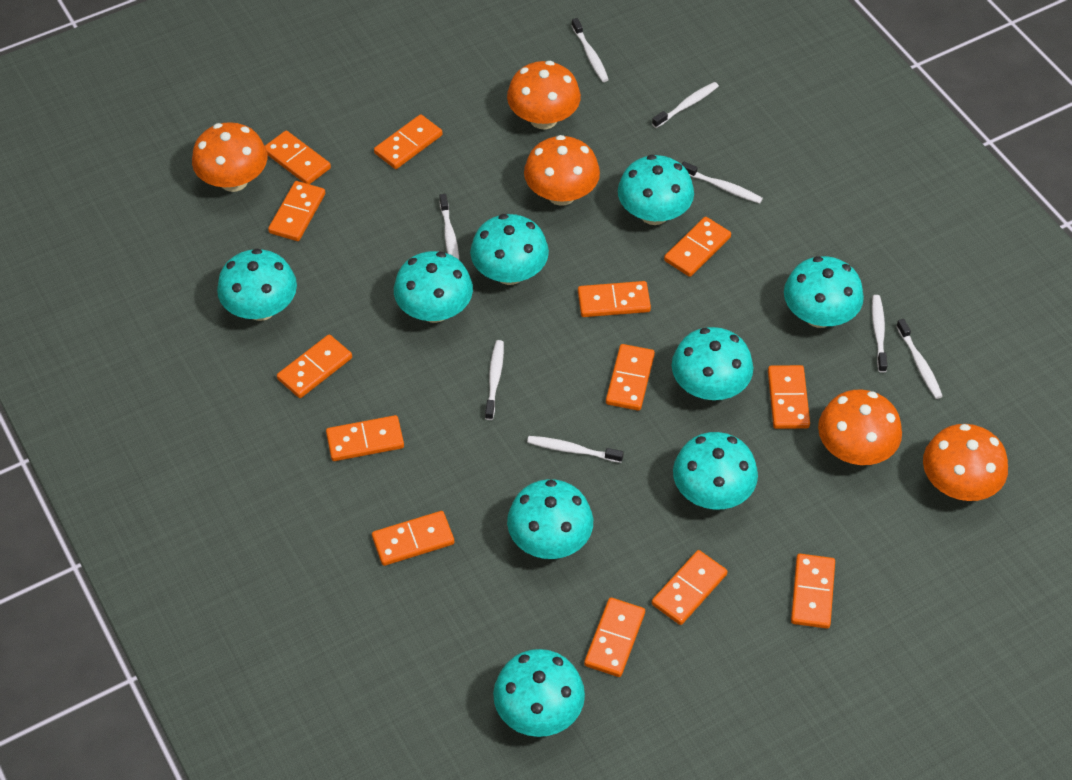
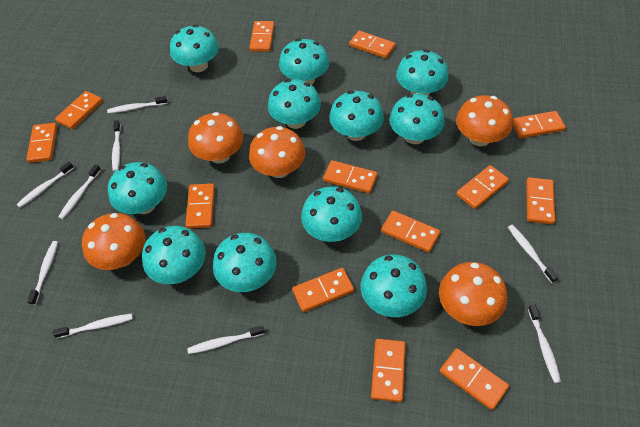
turquoise mushroom: [217,249,297,321] [394,251,473,323] [470,214,549,285] [493,649,585,737] [507,479,593,559] [618,155,694,225] [672,327,753,400] [673,432,758,509] [784,256,864,328] = 9 -> [108,162,167,214] [142,226,206,284] [170,25,219,72] [213,233,277,292] [268,79,321,129] [279,38,329,85] [301,187,362,242] [329,91,384,141] [361,254,427,317] [389,94,445,144] [396,49,449,96] = 11
white toothbrush: [439,194,459,260] [485,340,504,420] [527,436,624,463] [571,18,609,82] [652,82,719,128] [682,162,763,204] [872,295,887,373] [896,319,943,399] = 8 -> [16,162,74,208] [27,241,58,305] [53,314,133,339] [58,165,101,219] [107,96,167,113] [112,120,121,172] [187,325,265,354] [508,225,558,283] [528,304,561,383] = 9

